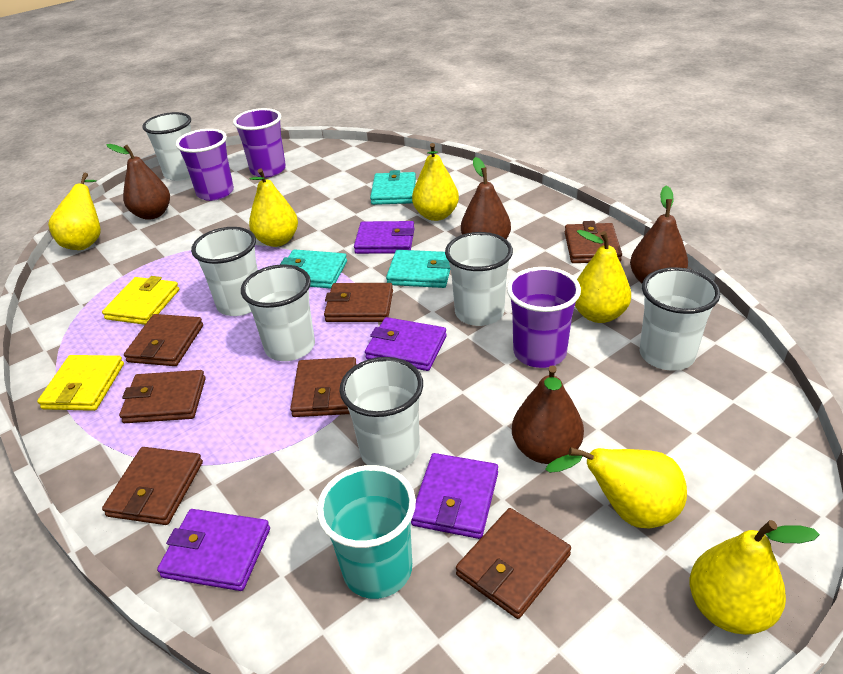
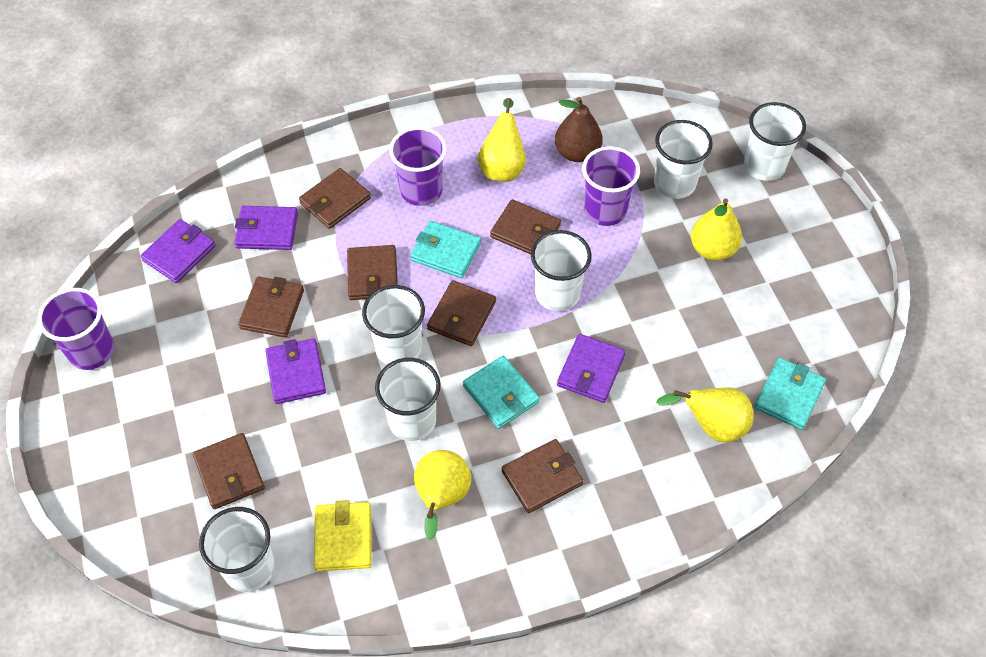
brown pear: [106,144,170,220] [461,157,511,239] [512,365,584,464] [630,186,688,284] = 4 -> [555,97,603,162] = 1
turquoise cup: [317,465,416,599] = 1 -> none = 0
yellow pear: [48,173,101,250] [249,168,298,247] [412,143,459,221] [545,447,687,528] [575,230,631,323] [690,520,820,635] = 6 -> [414,450,471,540] [478,98,526,182] [656,387,754,442] [691,198,742,261] = 4
yellow wallet: [37,355,124,411] [102,276,179,325] = 2 -> [314,500,372,571] = 1

